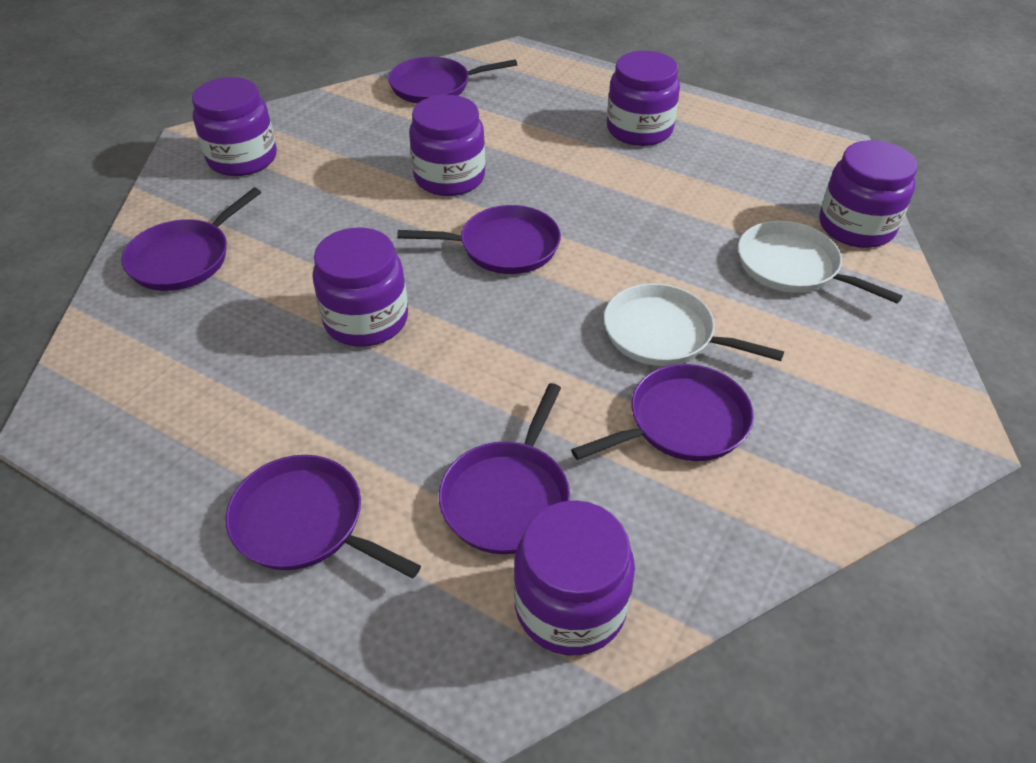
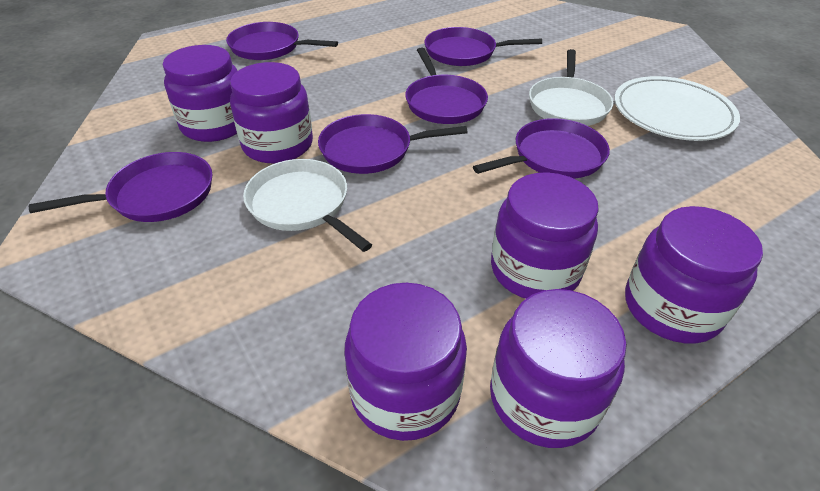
white plate: none = 0 -> [614,76,740,141] = 1

